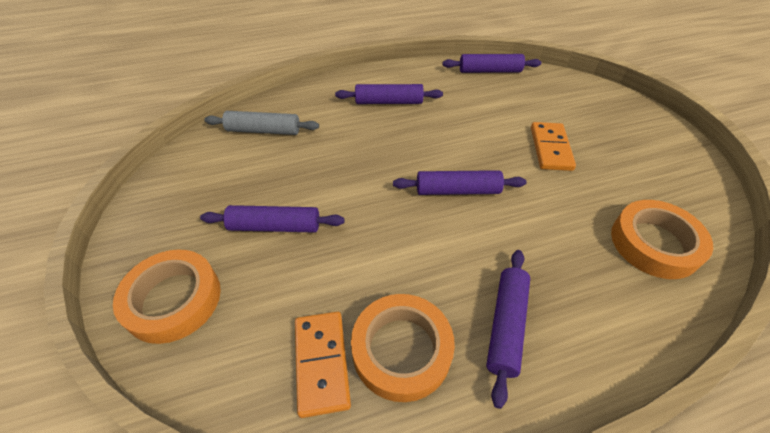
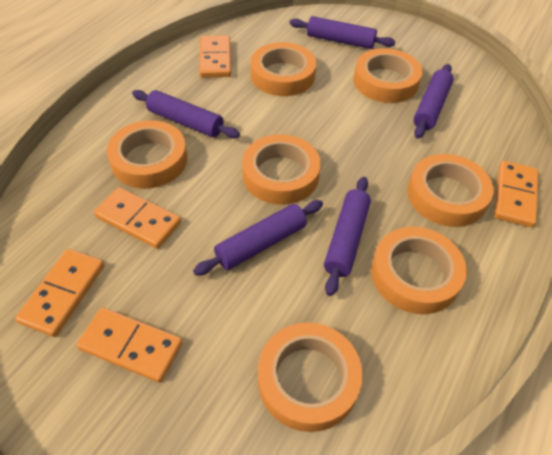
grey rolling pin: [204,111,319,135] = 1 -> none = 0
orange domino: [295,312,351,418] [531,122,576,171] = 2 -> [15,249,104,337] [76,307,183,383] [94,187,181,249] [199,35,231,78] [494,161,538,227] = 5
orange tape: [113,249,221,344] [351,294,455,402] [611,200,713,279] = 3 -> [107,120,188,189] [242,134,321,205] [250,42,317,96] [258,322,363,432] [353,48,422,103] [371,227,467,314] [407,154,494,227] = 7

